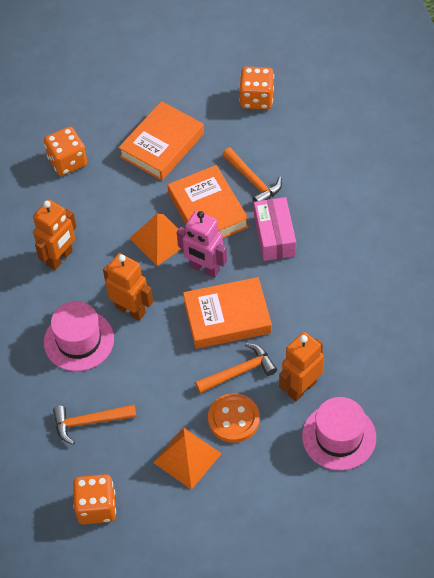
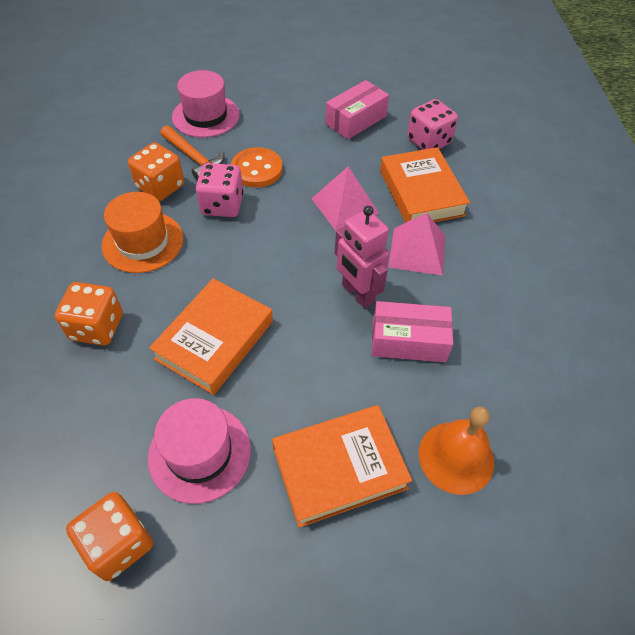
orange bell: none = 0 -> [419,406,494,495] = 1
orange hammer: [53,405,137,445] [195,343,277,394] [222,148,282,202] = 3 -> [161,125,225,181] = 1
orange hat: none = 0 -> [102,192,183,273] = 1
orange pyramid: [129,214,182,266] [153,427,222,490] = 2 -> none = 0
orange robot: [33,200,76,270] [103,253,153,321] [279,332,324,401] = 3 -> none = 0
pink box: [254,197,296,261] = 1 -> [325,80,389,139] [372,301,453,362] = 2
pink dice: none = 0 -> [196,163,243,217] [407,99,458,150] = 2
pink pyramid: none = 0 -> [311,167,379,231] [388,213,445,276] = 2

